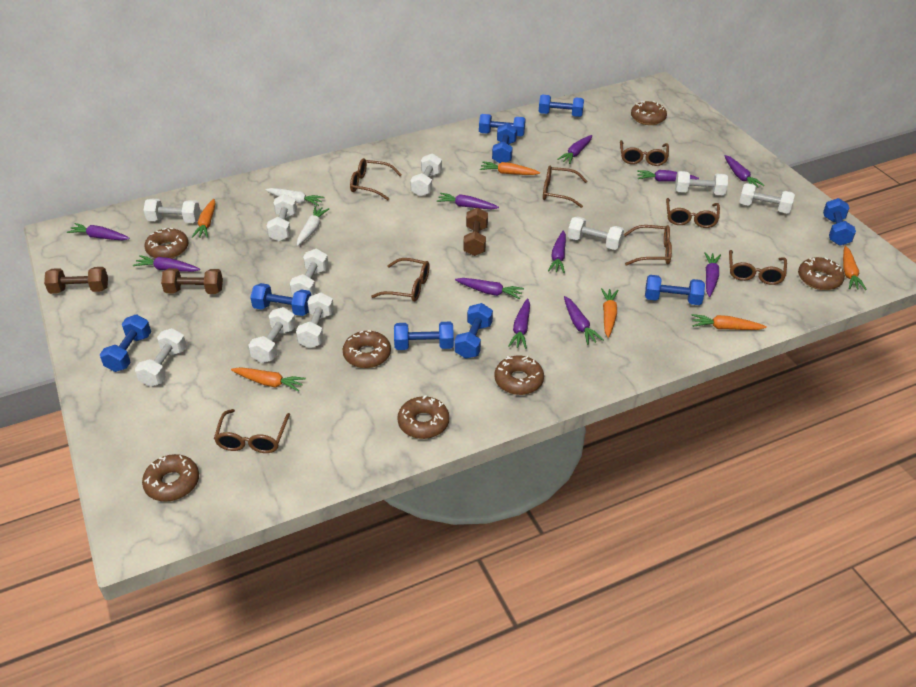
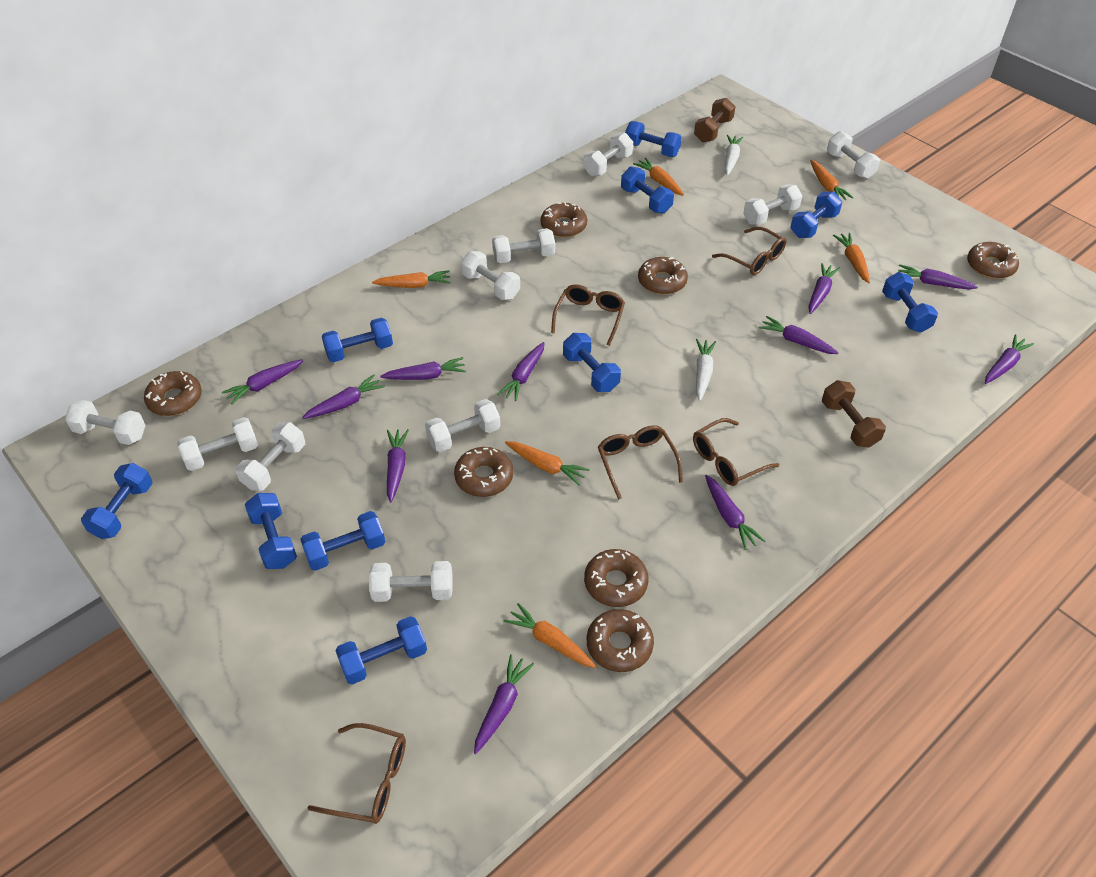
blue dumbbell: [100,315,151,372] [250,283,311,316] [394,322,454,350] [454,303,493,359] [479,114,526,136] [492,123,517,163] [539,95,584,117] [645,275,705,305] [823,198,856,246] = 9 -> [81,463,152,539] [245,493,297,569] [300,511,385,571] [322,318,393,362] [335,616,427,685] [563,333,621,392] [621,166,674,213] [625,121,682,157] [790,191,842,238] [882,272,938,333] = 10
brown dumbbell: [44,267,108,294] [161,268,223,294] [463,208,488,256] = 3 -> [694,98,736,143] [822,380,886,447] = 2
brown glasses: [214,409,290,453] [350,158,402,200] [371,258,430,302] [543,166,587,208] [620,140,669,166] [624,225,672,266] [666,198,720,228] [729,250,787,285] = 8 -> [307,723,406,824] [551,284,625,346] [598,425,683,500] [693,418,779,486] [712,227,787,275] = 5

